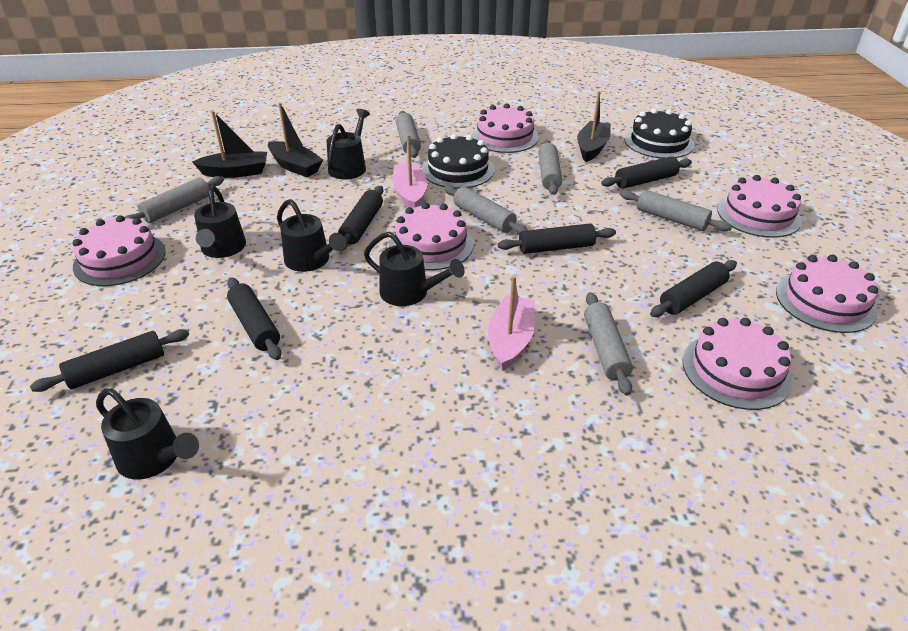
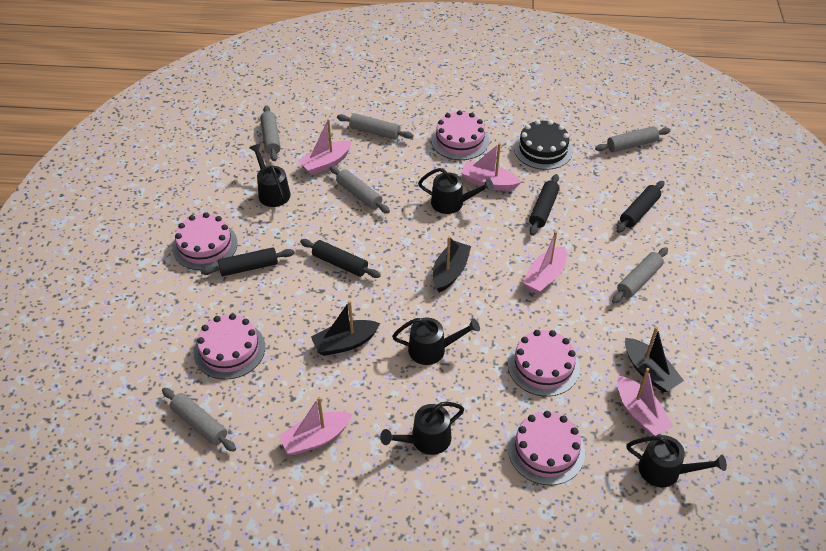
black cake: [422,134,494,189] [624,108,694,158] = 2 -> [514,120,573,170] = 1
black rolling pin: [30,329,189,392] [227,277,281,360] [338,186,383,251] [498,224,616,254] [601,156,692,189] [650,260,737,317] = 6 -> [201,247,294,276] [300,239,381,278] [529,174,560,235] [616,181,664,233] = 4
pink boat: [392,134,428,208] [488,275,535,371] = 2 -> [279,397,352,455] [298,119,352,175] [461,143,521,191] [523,231,567,294] [617,368,673,436] = 5
pink cake: [73,215,166,286] [389,202,474,270] [472,103,539,153] [683,318,793,410] [717,175,802,238] [776,255,878,333] = 6 -> [172,212,238,270] [194,314,265,380] [431,110,489,160] [508,330,580,396] [508,411,585,485] = 5

